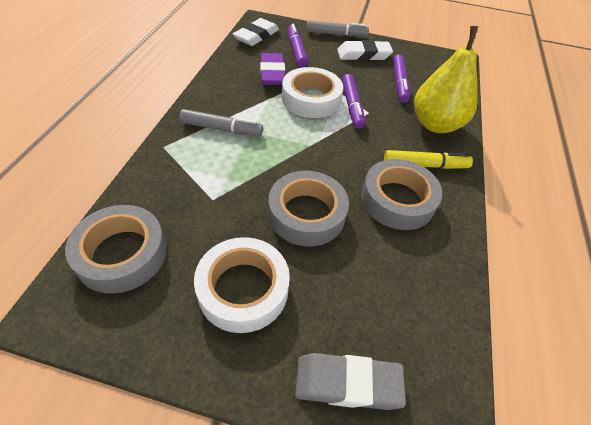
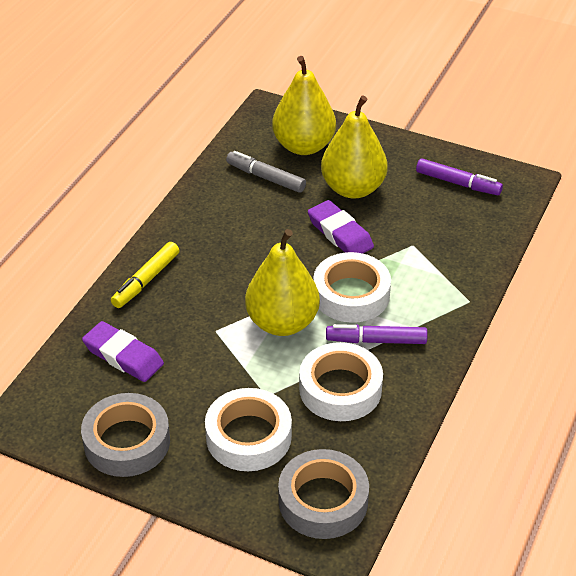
grey eraser: [295,353,406,410] = 1 -> none = 0
grey marker: [179,109,263,136] [306,20,369,37] = 2 -> [226,151,306,193] = 1
grey tape: [65,205,167,294] [268,171,349,246] [361,159,442,230] = 3 -> [81,393,170,477] [278,449,369,539] = 2
purple eraser: [260,53,285,85] = 1 -> [82,321,164,382] [308,200,374,254] = 2
purple marker: [288,24,308,68] [342,74,365,129] [393,54,410,103] = 3 -> [326,324,428,344] [416,158,503,195] = 2
white eraser: [233,18,279,46] [337,40,393,61] = 2 -> none = 0
white tape: [194,237,290,333] [282,67,343,118] = 2 -> [205,388,292,471] [299,342,383,421] [313,252,391,323] = 3
yellow pear: [414,26,478,133] = 1 -> [245,229,320,336] [272,56,336,155] [321,96,388,199] = 3

